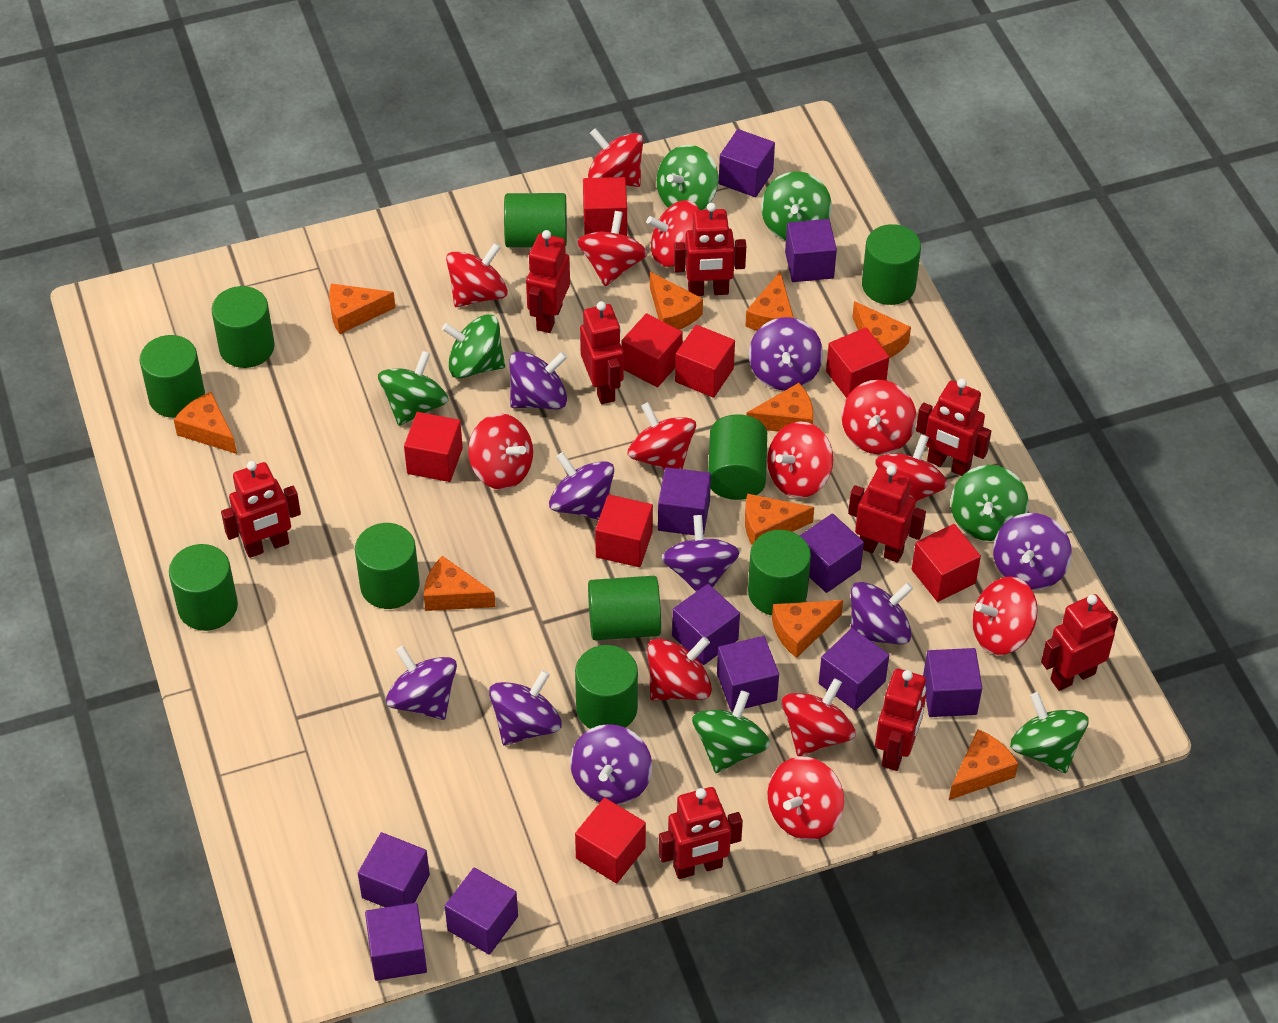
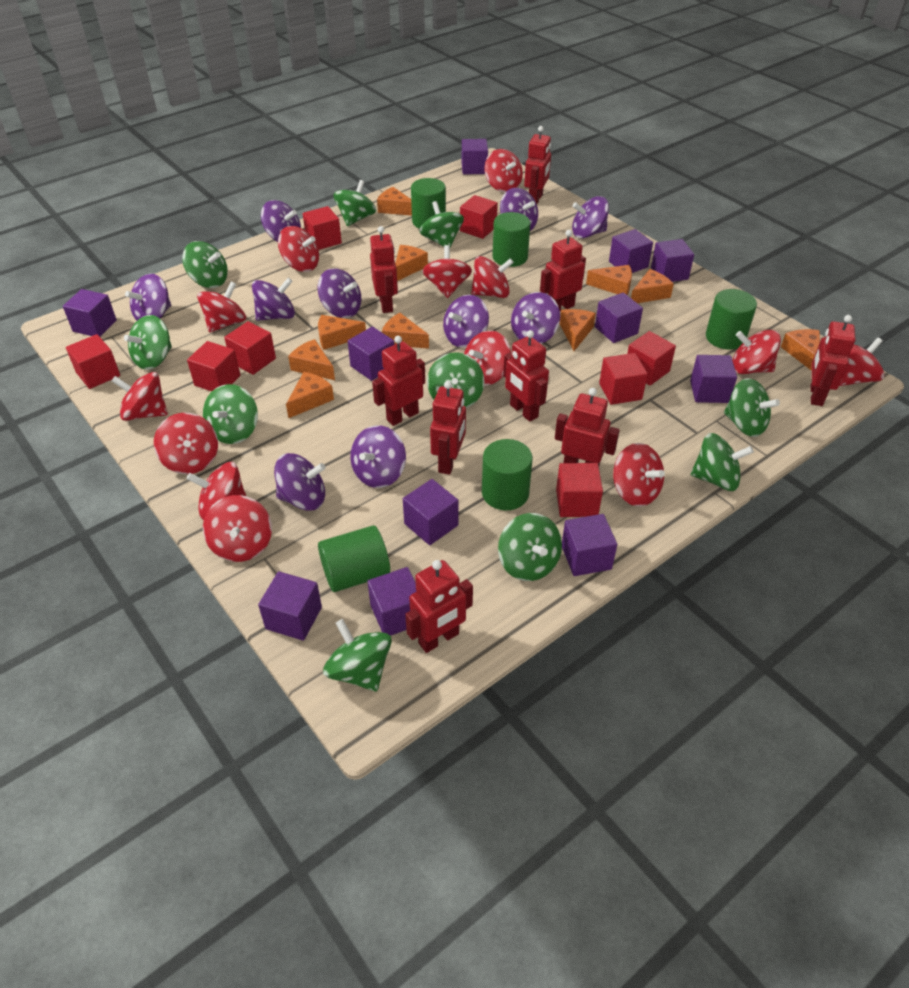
green cylinder: [140,335,205,418] [169,544,238,631] [212,286,275,368] [355,523,420,609] [504,193,567,248] [575,645,638,729] [588,576,661,640] [708,414,767,500] [748,530,811,615] [862,224,921,305] = 10 -> [318,525,390,592] [411,178,446,229] [482,439,533,510] [492,212,530,267] [706,289,757,350] = 5
green spinning top: [378,351,448,426] [442,314,505,378] [657,145,718,210] [692,690,770,773] [761,172,832,241] [951,465,1029,541] [1010,692,1089,773] = 7 -> [124,315,172,370] [182,241,228,288] [203,384,258,444] [323,619,392,691] [333,180,376,226] [419,201,464,248] [427,352,484,408] [498,513,562,581] [691,433,754,491] [724,378,780,437] = 10
purple spinning top: [386,646,457,720] [489,670,561,745] [509,351,567,410] [549,452,614,520] [570,724,652,804] [662,515,740,592] [749,317,823,391] [851,582,913,645] [993,513,1072,590] = 9 -> [125,274,171,320] [252,278,295,321] [261,200,301,242] [274,453,326,511] [318,268,361,318] [350,425,406,488] [443,295,489,348] [500,188,538,231] [511,292,560,344] [572,196,609,238] = 10

